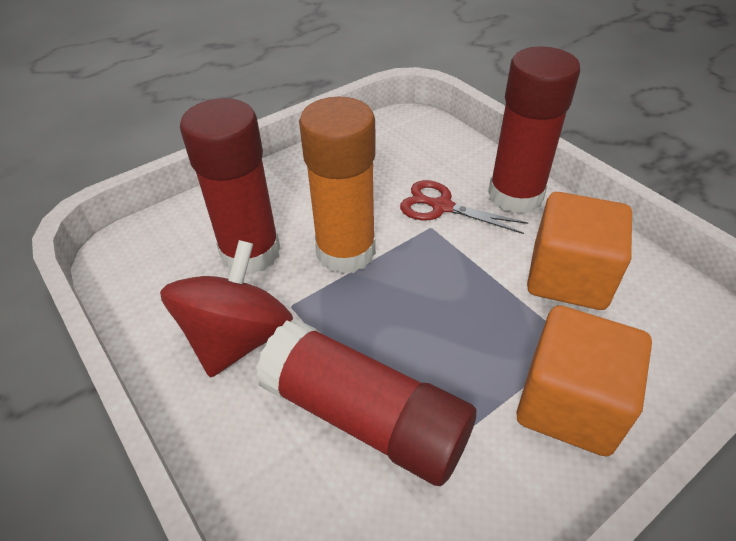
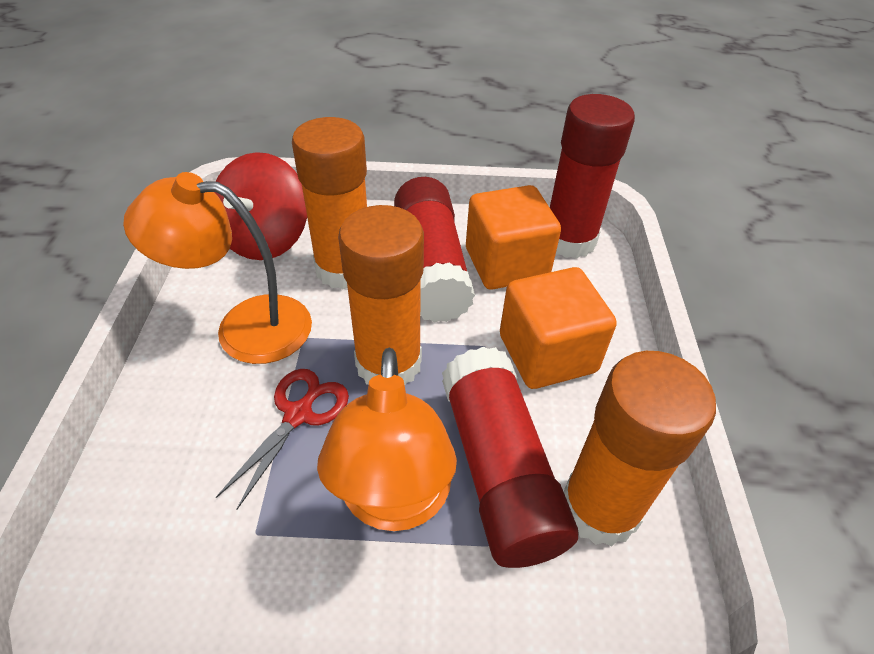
orange glue stick: [299,97,376,274] = 1 -> [292,117,367,289] [338,205,424,385] [563,351,716,547] = 3
orange lamp: none = 0 -> [123,172,312,364] [317,348,457,531] = 2

